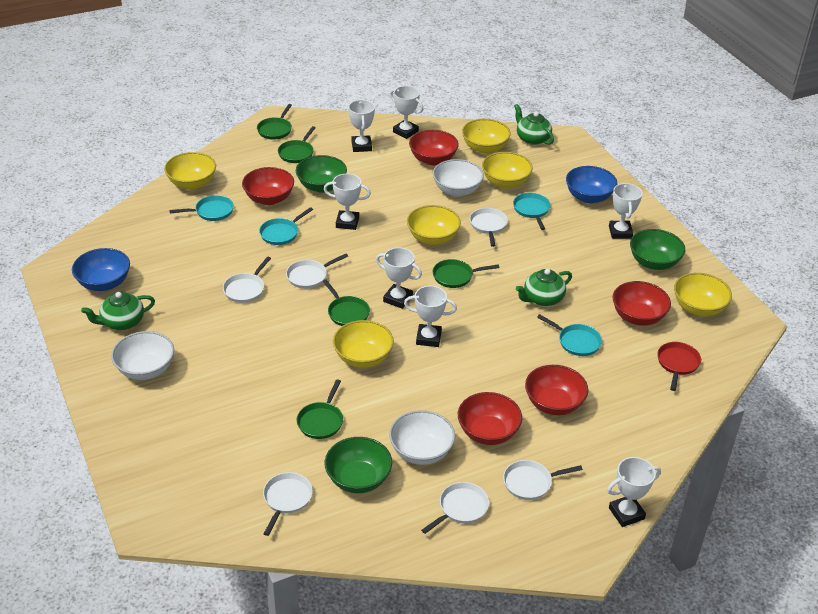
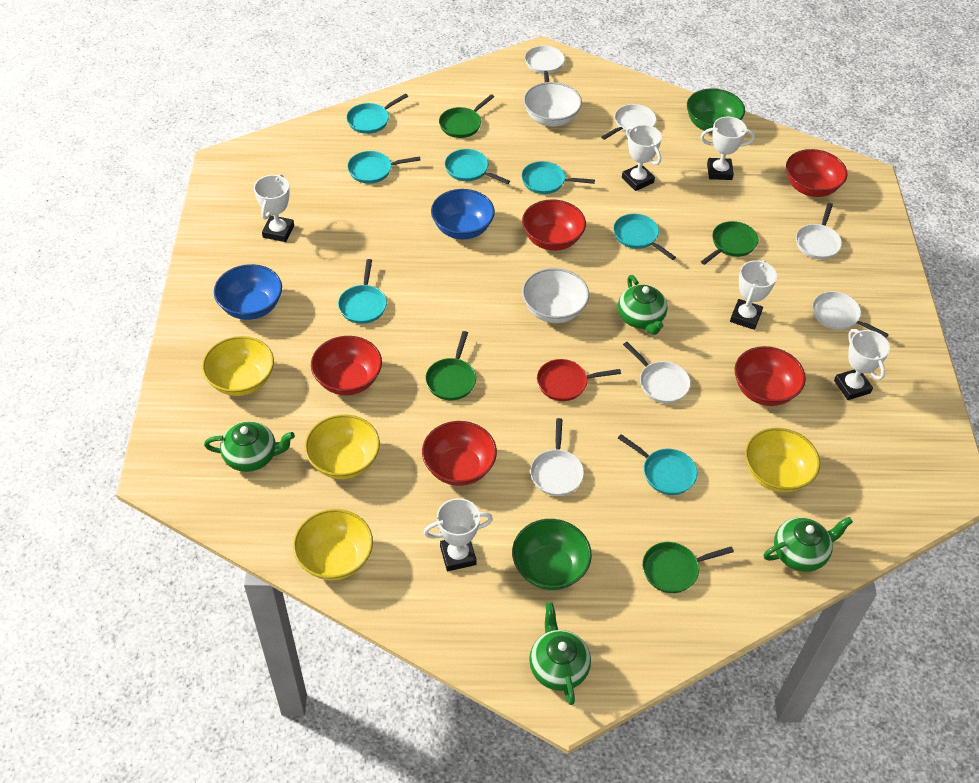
green bowl: [296,155,347,193] [325,437,392,493] [630,229,685,270] = 3 -> [512,519,592,590] [687,88,745,133] = 2
green pan: [257,104,292,140] [278,126,315,163] [297,379,343,439] [322,279,370,326] [433,259,499,288] = 5 -> [425,331,476,400] [439,94,494,138] [642,542,734,593] [701,221,758,265] = 4
green teapot: [81,292,155,330] [514,104,554,145] [516,269,572,306] = 3 -> [204,421,295,472] [529,602,591,705] [618,275,667,335] [763,517,853,572] = 4
turquoise pan: [169,195,234,221] [259,207,313,245] [513,193,551,230] [537,314,602,356] = 4 -> [338,259,387,324] [346,93,408,134] [347,151,421,184] [445,149,510,184] [521,161,595,194] [613,214,676,260] [618,434,697,495] = 7
white bowl: [111,331,174,380] [389,410,455,465] [433,159,484,197] = 3 -> [522,268,589,323] [524,82,582,127] = 2
white trophy: [324,173,371,230] [348,100,375,152] [376,247,422,309] [390,86,423,139] [404,286,457,347] [607,457,661,527] [609,183,643,239] = 7 -> [254,174,294,242] [424,498,493,571] [622,125,662,191] [700,117,755,180] [730,260,777,330] [834,329,890,400] = 6
yellow bowl: [164,152,216,190] [333,320,394,368] [407,205,461,245] [462,119,511,154] [482,152,533,189] [674,273,732,316] = 6 -> [202,336,274,396] [293,509,373,581] [305,414,380,479] [745,428,820,493] = 4

